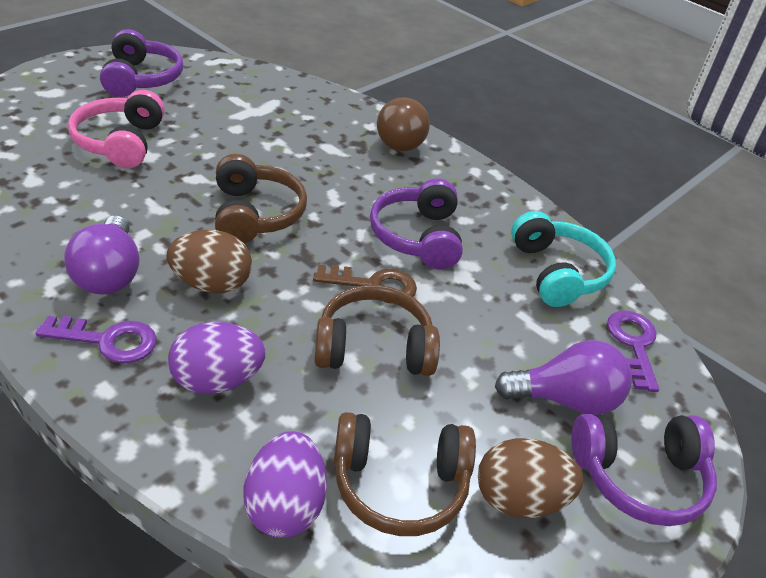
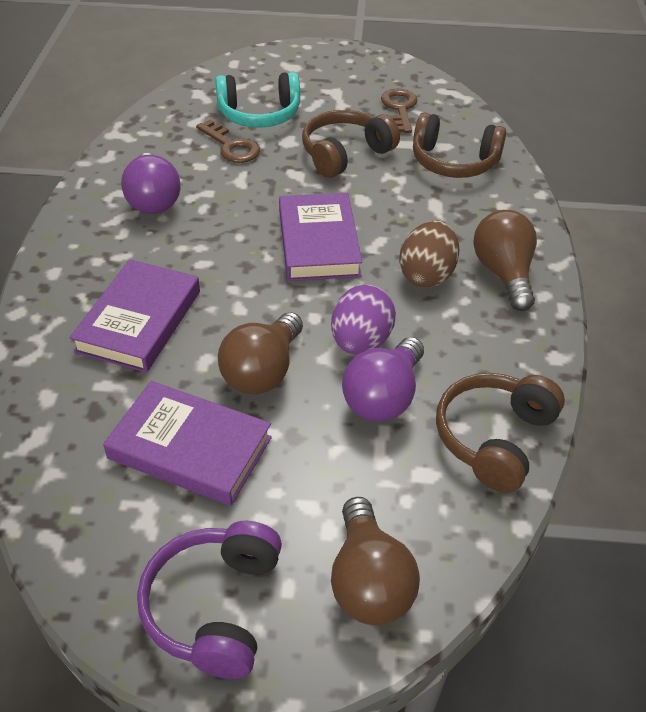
brown egg: [167,230,252,293] [478,438,583,518] = 2 -> [399,220,459,287] = 1
brown key: [313,265,417,304] = 1 -> [196,120,260,163] [381,89,418,133] = 2
brown light bulb: [377,97,430,151] = 1 -> [218,312,303,394] [331,497,420,625] [473,210,537,311] = 3
pink headphones: [68,90,165,168] = 1 -> none = 0
purple book: none = 0 -> [70,259,200,373] [103,381,272,506] [279,193,362,281] = 3
purple egg: [168,322,266,394] [244,431,327,538] = 2 -> [331,285,396,355] = 1
purple headphones: [100,29,183,97] [370,178,463,269] [572,414,717,526] = 3 -> [137,521,282,679] = 1
purple key: [35,316,157,363] [607,310,659,392] = 2 -> none = 0

